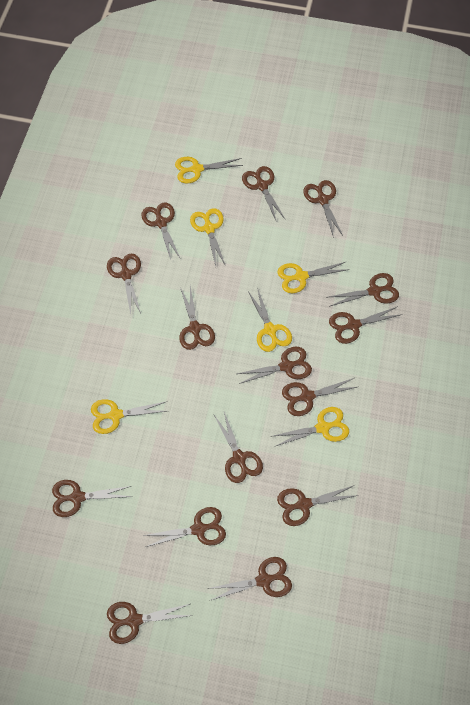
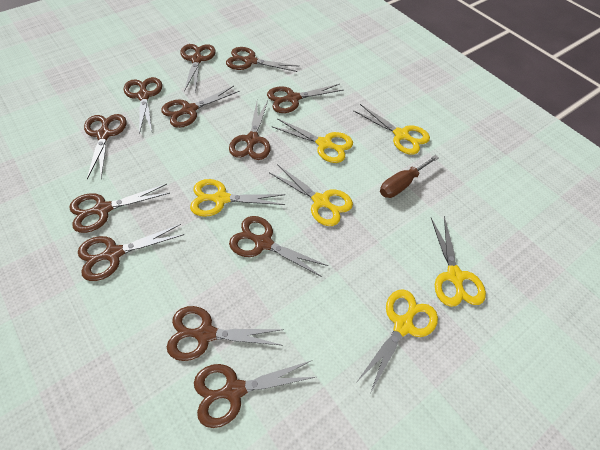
brown scissors: [52,480,133,517] [107,254,141,314] [107,602,193,644] [141,203,180,260] [143,507,226,547] [179,286,215,350] [207,557,292,600] [214,412,263,483] [237,347,312,384] [242,166,286,222] [277,485,359,526] [282,378,357,416] [303,180,343,238] [329,273,399,306] [329,306,402,344] = 15 -> [69,184,170,233] [78,224,184,281] [84,114,126,179] [124,77,162,134] [161,86,240,128] [167,306,284,361] [180,44,216,92] [194,361,315,428] [226,47,299,72] [229,101,270,160] [229,216,328,277] [267,84,343,113] = 12
brown screwdriver: none = 0 -> [380,155,439,198] = 1

